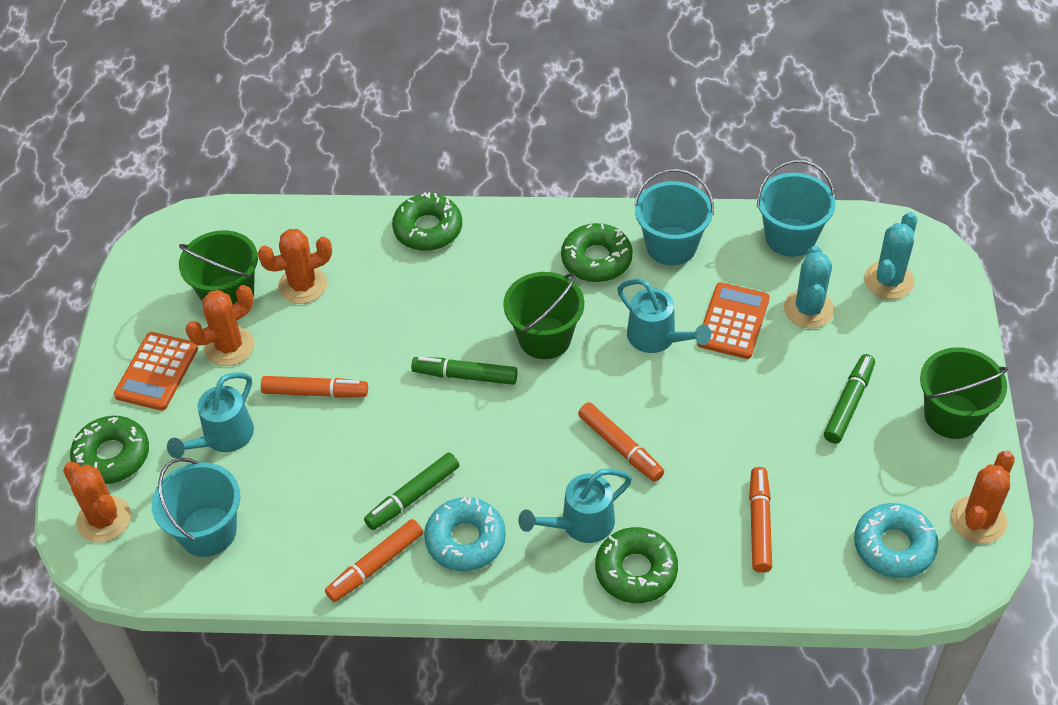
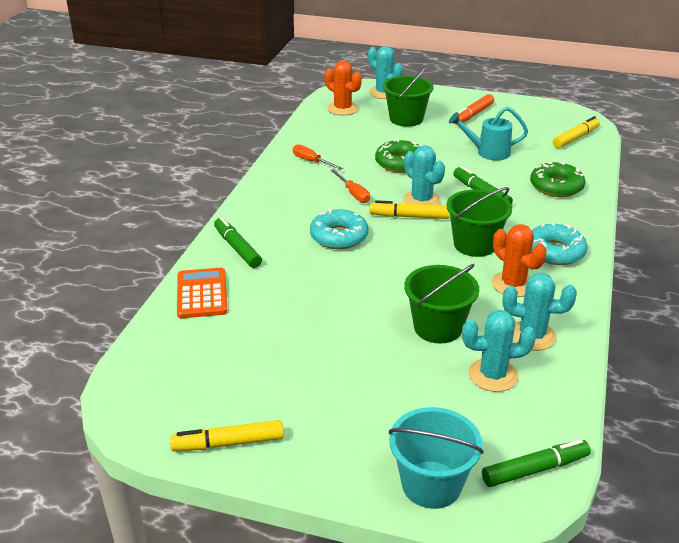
green donut: [70,416,149,484] [392,192,462,251] [561,223,633,282] [595,527,678,603] = 4 -> [375,139,422,173] [530,162,585,197] = 2
orange cactus: [63,462,131,542] [186,285,255,366] [258,229,332,304] [951,451,1015,544] = 4 -> [325,61,362,115] [492,224,546,297] = 2
orange calculator: [114,332,198,411] [697,282,770,359] = 2 -> [177,268,228,318] = 1
orange marker: [261,376,368,398] [325,519,423,602] [578,402,664,482] [749,467,772,573] = 4 -> [454,94,494,125] = 1
orange screwdriver: none = 0 -> [293,144,343,170] [331,169,370,203] = 2
turquoise bucket: [152,458,240,557] [634,169,714,265] [757,160,836,257] = 3 -> [389,407,484,509] = 1
turquoise cactus: [784,246,835,328] [864,212,917,299] = 2 -> [368,46,403,99] [403,145,445,205] [462,310,536,392] [503,273,577,351] = 4
turquoise watering can: [167,372,254,459] [518,469,632,543] [617,278,711,353] = 3 -> [449,107,528,161] = 1
yellow marker: none = 0 -> [170,420,284,451] [370,200,450,219] [553,116,600,148] = 3

